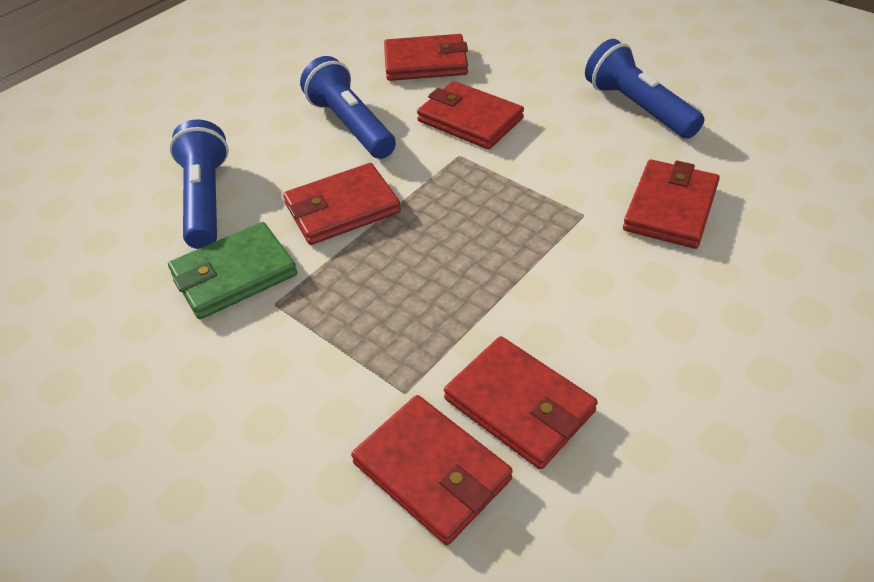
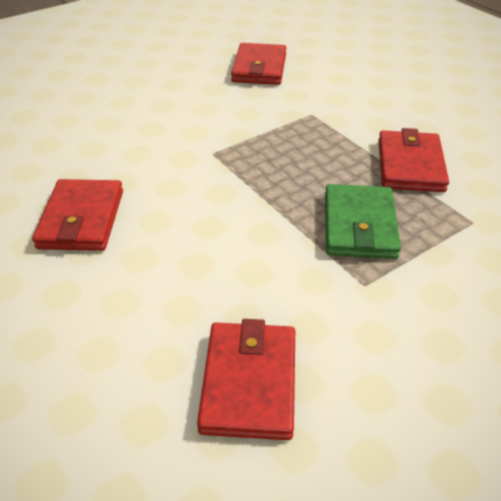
blue flashlight: [169,119,229,249] [300,56,396,159] [585,39,704,139] = 3 -> none = 0
red wallet: [283,163,401,245] [351,395,513,545] [384,34,468,81] [417,81,524,149] [444,336,598,470] [623,159,720,249] = 6 -> [32,179,123,251] [197,319,295,440] [231,43,286,85] [378,128,449,192] = 4

